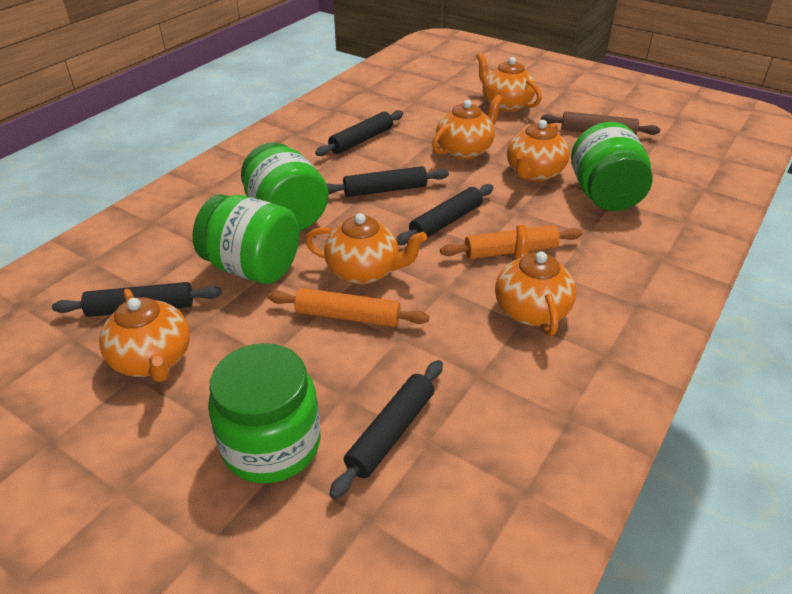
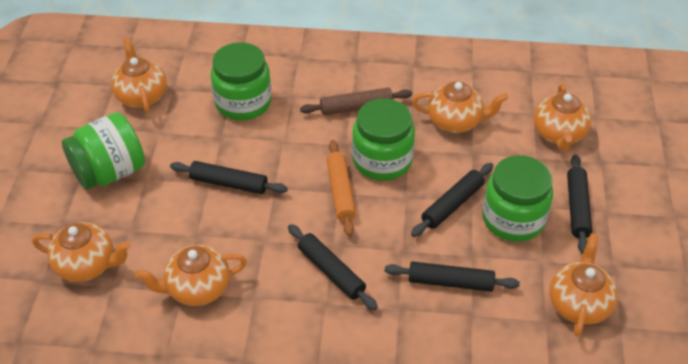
orange rolling pin: [268,288,429,327] [440,225,582,259] = 2 -> [327,140,356,236] = 1

